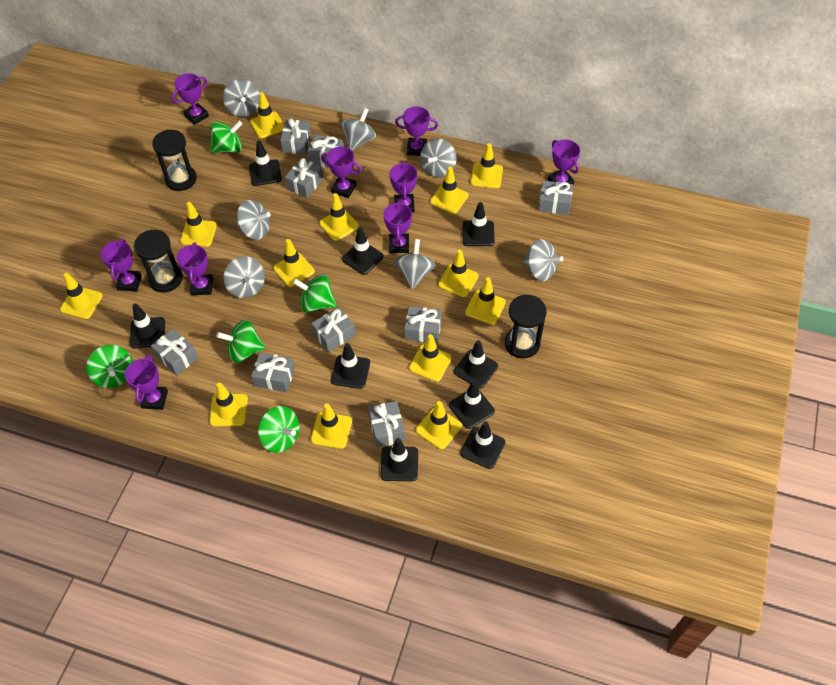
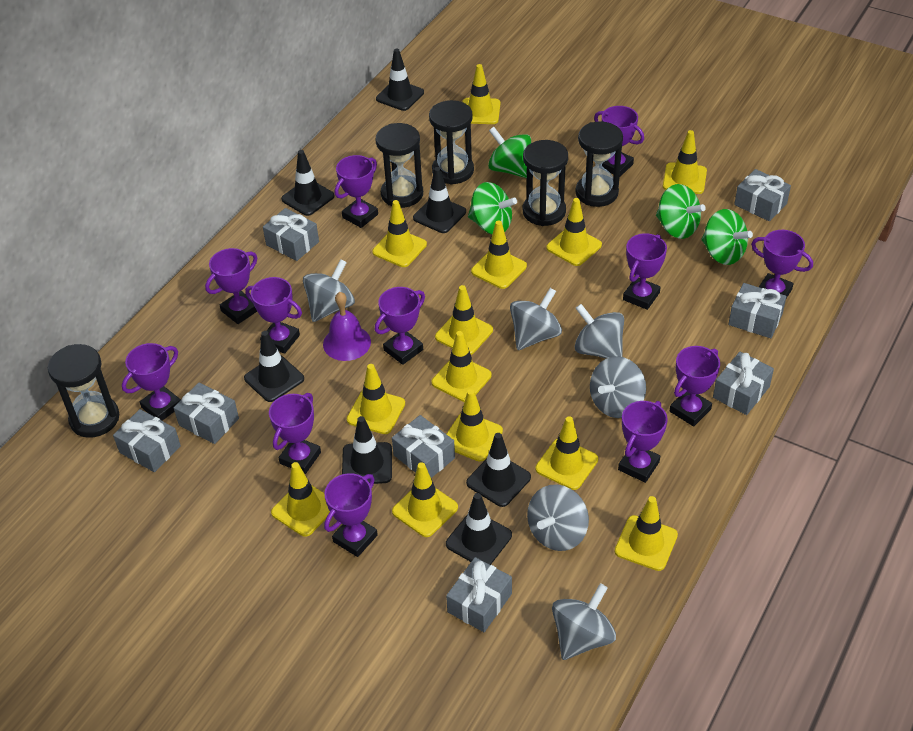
black hourglass: [134,230,183,293] [152,130,197,191] [505,295,547,359] = 3 -> [48,344,119,438] [375,123,423,208] [429,100,474,185] [523,140,568,226] [576,121,623,207] = 5
black traffic cone: [130,303,165,349] [249,141,282,186] [331,343,370,389] [342,227,384,275] [380,438,418,481] [449,381,495,429] [454,340,498,389] [460,421,505,469] [462,202,495,246] = 9 -> [244,331,304,402] [281,150,335,216] [342,416,392,484] [376,49,424,111] [413,167,466,233] [446,493,512,565] [466,433,531,507] = 7
green spinning top: [86,345,133,388] [210,121,242,153] [216,320,265,363] [258,406,300,453] [293,274,336,312] = 5 -> [468,182,517,234] [488,127,531,178] [656,184,706,239] [702,209,753,265] = 4
grey gift: [151,329,198,375] [251,352,295,392] [280,118,311,155] [285,158,323,198] [307,134,343,167] [311,307,356,352] [368,401,405,447] [404,306,442,344] [538,181,573,215] = 9 -> [113,409,181,472] [174,382,239,444] [263,208,319,261] [392,415,455,478] [446,557,512,632] [713,352,774,415] [728,283,786,338] [734,169,791,221] = 8
grey spinning top: [223,79,259,117] [223,256,265,298] [236,200,271,240] [341,108,376,151] [394,239,436,289] [420,138,456,178] [522,239,563,281] = 7 -> [303,259,355,322] [510,288,562,350] [527,484,589,551] [552,583,616,660] [575,304,624,359] [590,356,646,418] = 6
purple bell: none = 0 -> [323,292,371,361] = 1
purple trophy: [101,239,142,291] [125,355,168,410] [171,74,209,125] [177,243,213,295] [321,146,362,198] [383,201,412,253] [389,162,417,213] [395,106,438,156] [548,140,580,185] = 9 -> [122,343,181,421] [205,248,257,324] [245,277,302,354] [269,393,321,474] [324,473,378,557] [335,155,378,228] [375,287,425,365] [594,106,644,177] [618,401,668,483] [623,233,667,310] [670,346,720,427] [751,230,813,298] = 12

